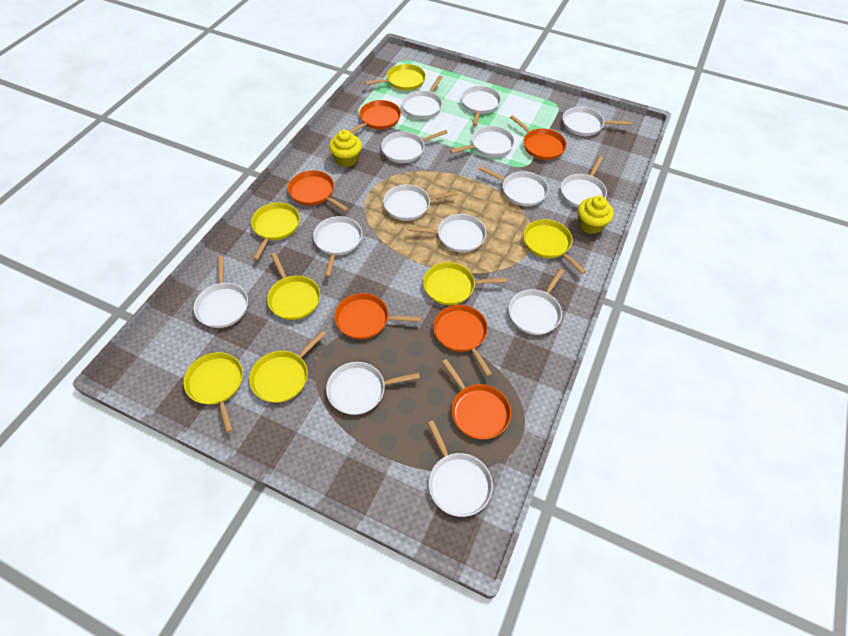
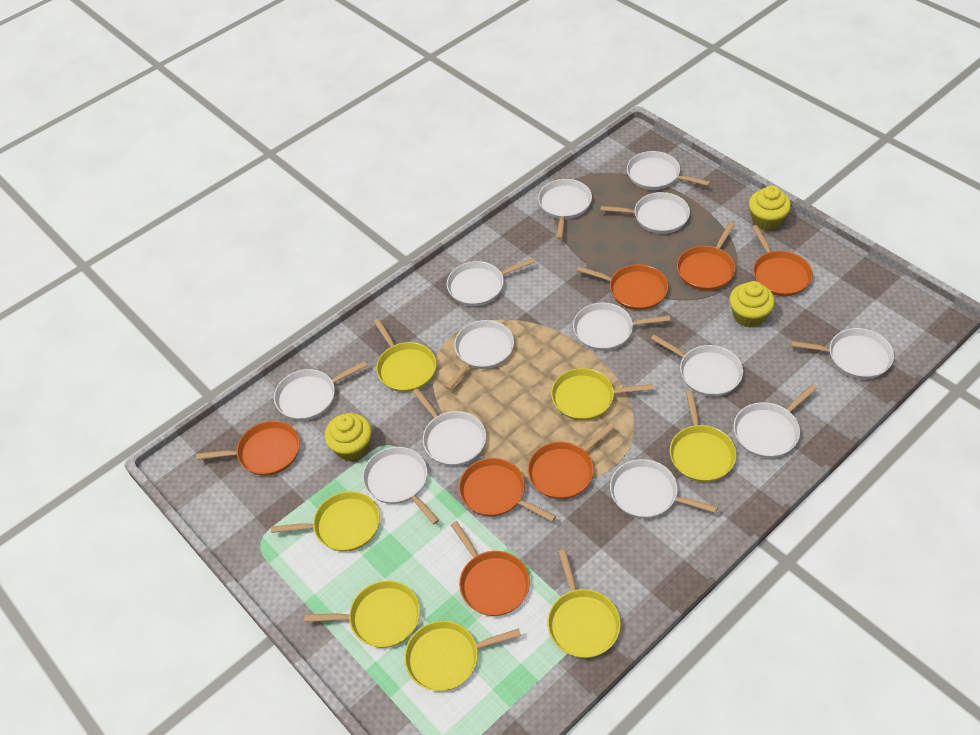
orange pan: [288,170,349,212] [334,293,422,339] [349,100,401,133] [433,305,492,376] [442,359,511,440] [510,115,567,160] = 6 -> [196,421,300,476] [451,521,530,616] [459,458,556,522] [528,423,615,499] [576,264,668,310] [677,222,735,291] [752,225,813,296] = 7
white pan: [193,256,248,328] [313,216,362,277] [326,362,420,415] [381,130,448,163] [383,184,458,221] [402,75,443,119] [408,214,486,253] [427,421,493,517] [450,126,515,157] [461,86,501,126] [479,166,548,206] [509,269,564,335] [561,156,607,208] [563,107,631,136] = 14 -> [274,361,367,421] [362,447,439,524] [413,388,486,466] [445,320,514,390] [447,258,535,306] [538,179,592,240] [573,303,670,351] [600,192,690,234] [610,459,718,518] [627,151,710,190] [651,335,743,397] [733,384,817,458] [790,328,894,379] = 13
yellow cupcake: [329,130,362,167] [578,196,614,234] = 2 -> [324,413,371,461] [729,281,775,328] [749,186,791,230] = 3

